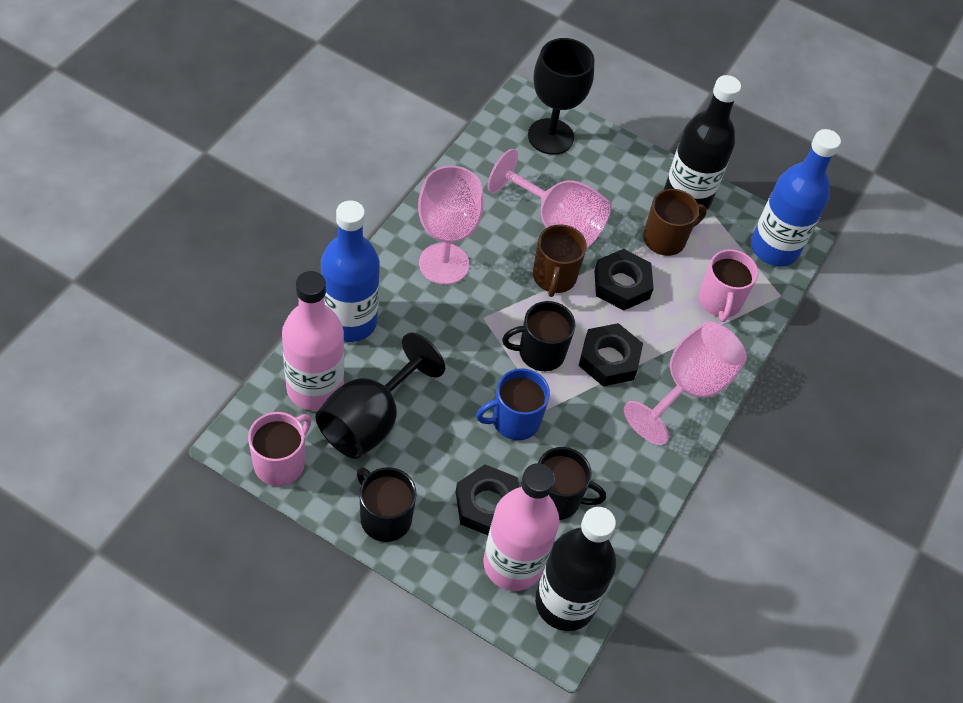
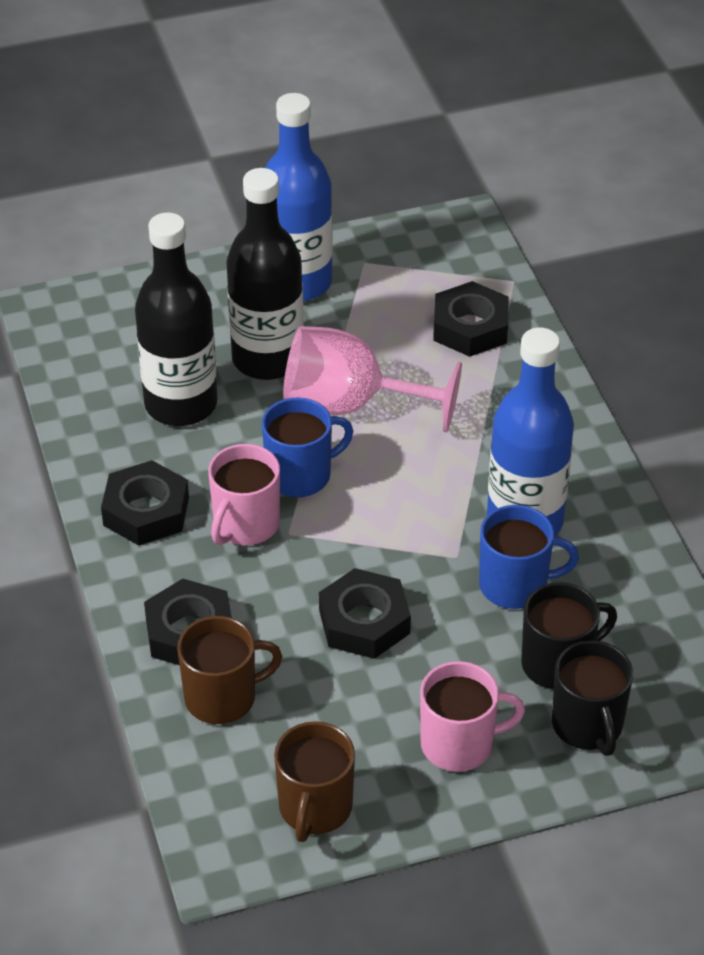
black goblet: [316,333,445,459] [528,38,594,155] = 2 -> none = 0
black mug: [356,467,417,542] [502,301,575,371] [538,447,606,520] = 3 -> [521,582,617,689] [552,640,633,756] = 2
black nut: [456,464,519,535] [579,323,643,386] [594,249,654,310] = 3 -> [101,460,189,546] [144,579,232,665] [319,568,411,659] [433,281,509,357] = 4
blue mug: [476,368,550,440] = 1 -> [262,397,353,497] [479,505,579,609] = 2
pink bottle: [282,271,344,411] [483,463,559,591] = 2 -> none = 0
pink goblet: [418,166,483,285] [487,149,612,248] [624,322,747,445] = 3 -> [283,326,462,432] = 1

